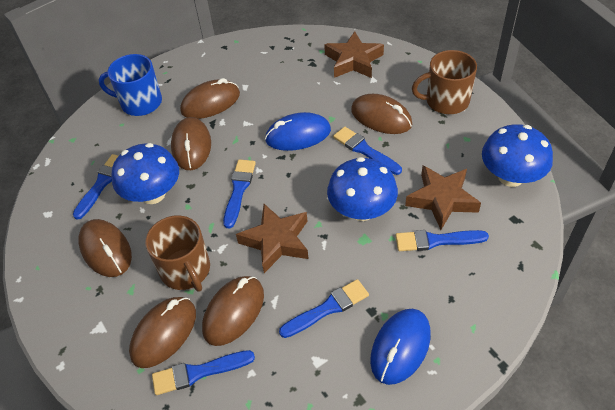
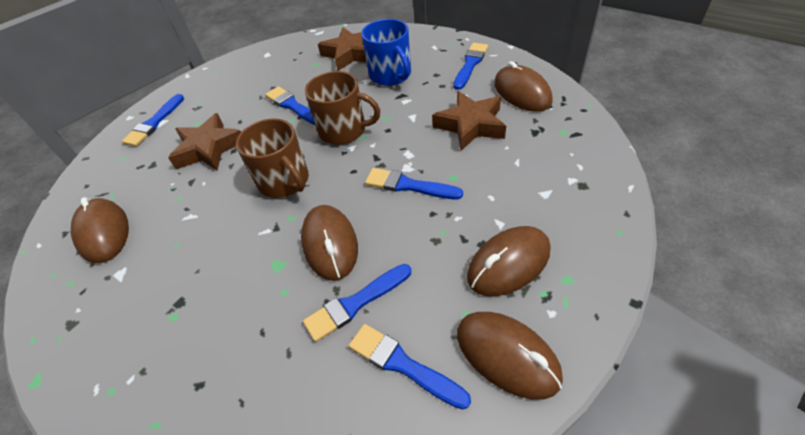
blue mouse: [265,112,331,151] [370,309,431,385] = 2 -> none = 0
blue mushroom: [111,143,179,204] [327,157,398,221] [482,124,553,187] = 3 -> none = 0
brown mouse: [78,219,132,277] [129,297,196,368] [171,117,211,170] [180,78,240,119] [202,276,264,346] [351,94,412,134] = 6 -> [71,197,129,263] [301,205,358,281] [457,312,563,400] [467,226,550,296] [494,61,553,112] = 5

